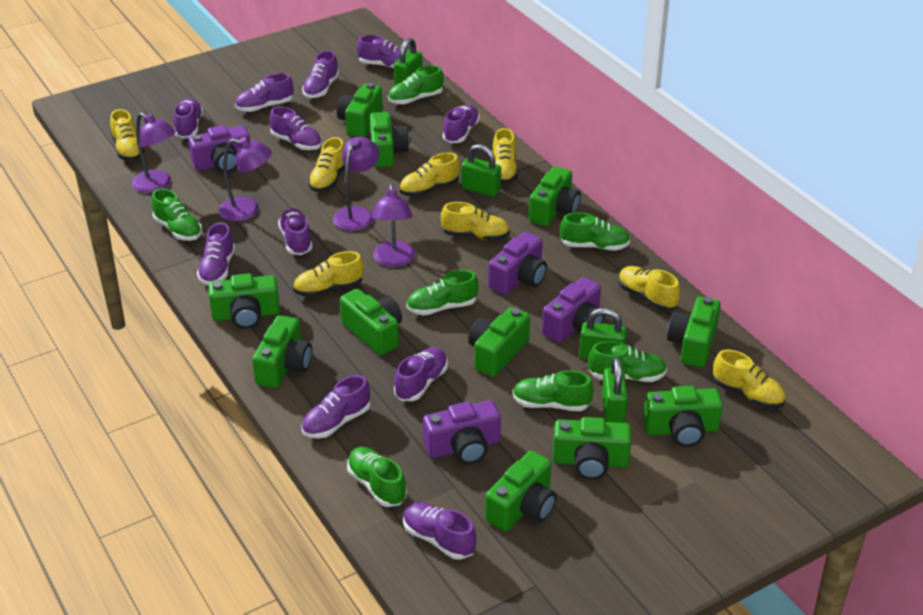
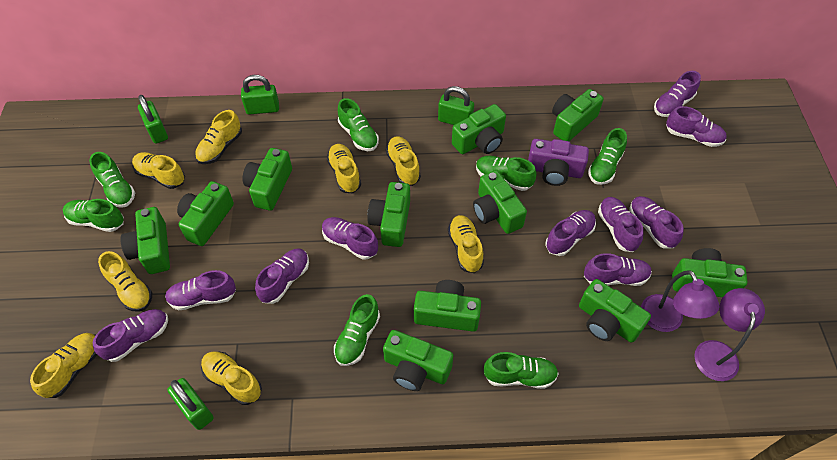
purple camera: [188,125,250,173] [423,400,501,464] [488,232,547,295] [542,277,604,343] = 4 -> [528,139,589,186] = 1
purple lamp: [132,113,176,193] [218,137,272,221] [333,137,380,231] [371,184,415,267] = 4 -> [641,270,720,332] [694,288,765,381] = 2
purple shoe: [173,98,203,138] [197,222,235,285] [235,73,293,112] [269,106,322,150] [278,208,312,255] [301,375,370,438] [302,50,339,98] [357,35,407,69] [394,347,448,401] [403,502,476,560] [443,104,480,143] = 11 -> [93,309,168,362] [165,270,236,311] [255,248,309,304] [322,217,378,260] [545,210,596,256] [584,253,652,286] [598,197,644,252] [629,196,684,249] [654,71,701,117] [666,106,727,147] = 10

